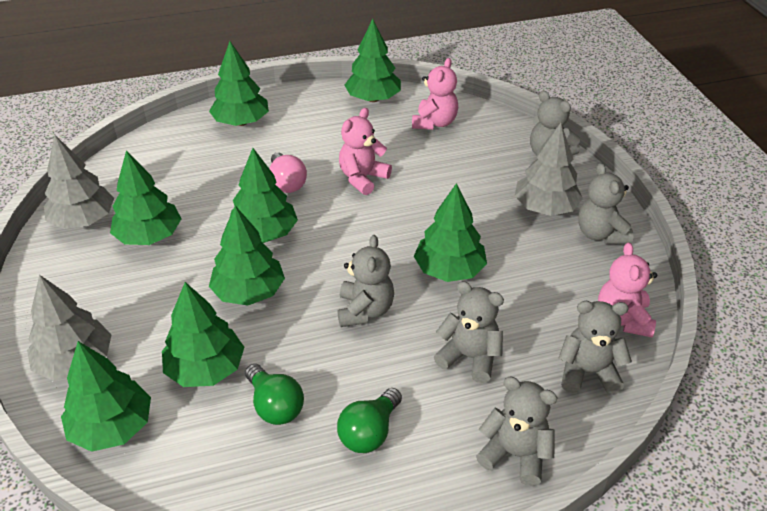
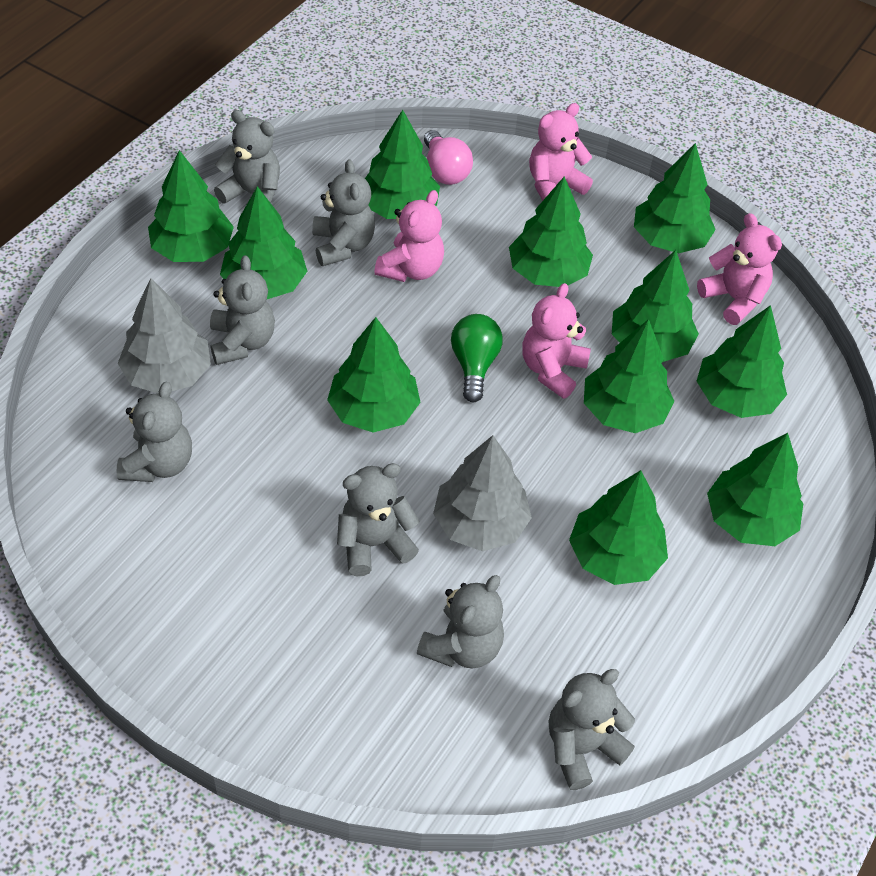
green light bulb: [245,364,304,425] [337,388,402,453] = 2 -> [451,314,503,402] = 1
green tree: [61,341,151,452] [110,150,182,245] [162,282,244,387] [209,41,269,126] [209,206,285,306] [230,148,298,243] [344,19,401,102] [414,183,487,282] = 8 -> [148,150,234,262] [220,186,307,299] [327,317,421,433] [365,110,440,219] [509,176,593,287] [569,470,668,585] [584,319,674,433] [612,250,699,362] [634,143,716,253] [697,305,787,418] [707,433,803,546] = 11
grey teddy bear: [337,235,394,327] [434,281,504,383] [476,377,558,486] [530,91,580,156] [558,301,632,395] [578,163,633,244] = 6 -> [116,382,192,482] [210,255,275,365] [214,110,280,203] [312,159,375,266] [337,463,419,576] [417,575,504,669] [549,669,635,790] = 7
grey tree: [27,275,112,381] [44,135,114,229] [515,123,583,216] = 3 -> [118,278,211,394] [433,435,532,551] = 2
pink teddy bear: [339,108,392,195] [412,58,458,130] [598,242,657,337] = 3 -> [374,190,444,282] [522,283,591,399] [529,103,593,201] [697,213,782,325] = 4

